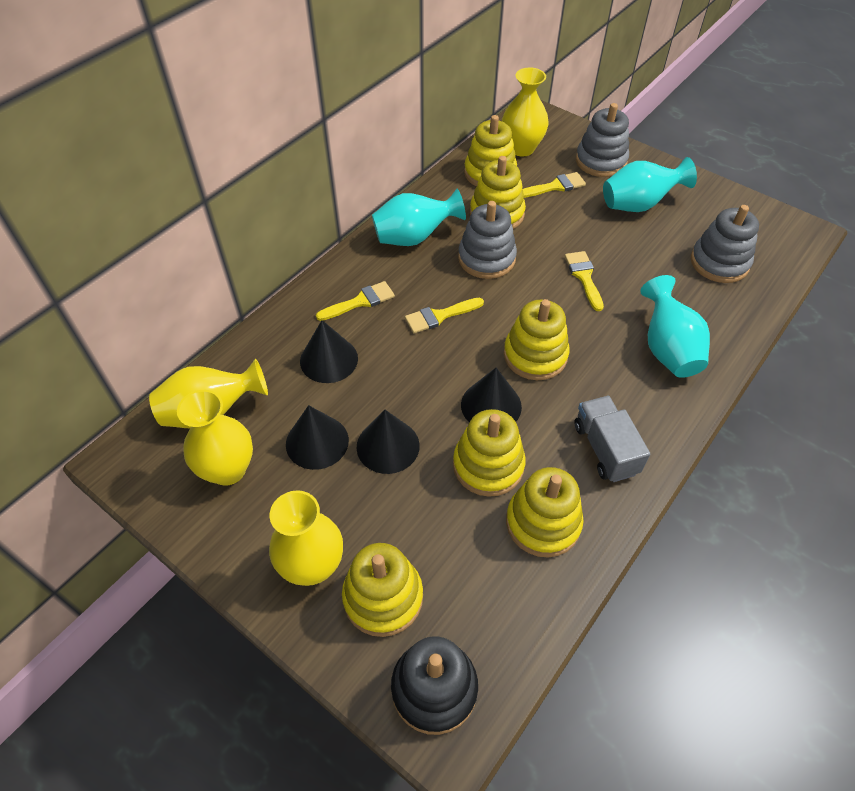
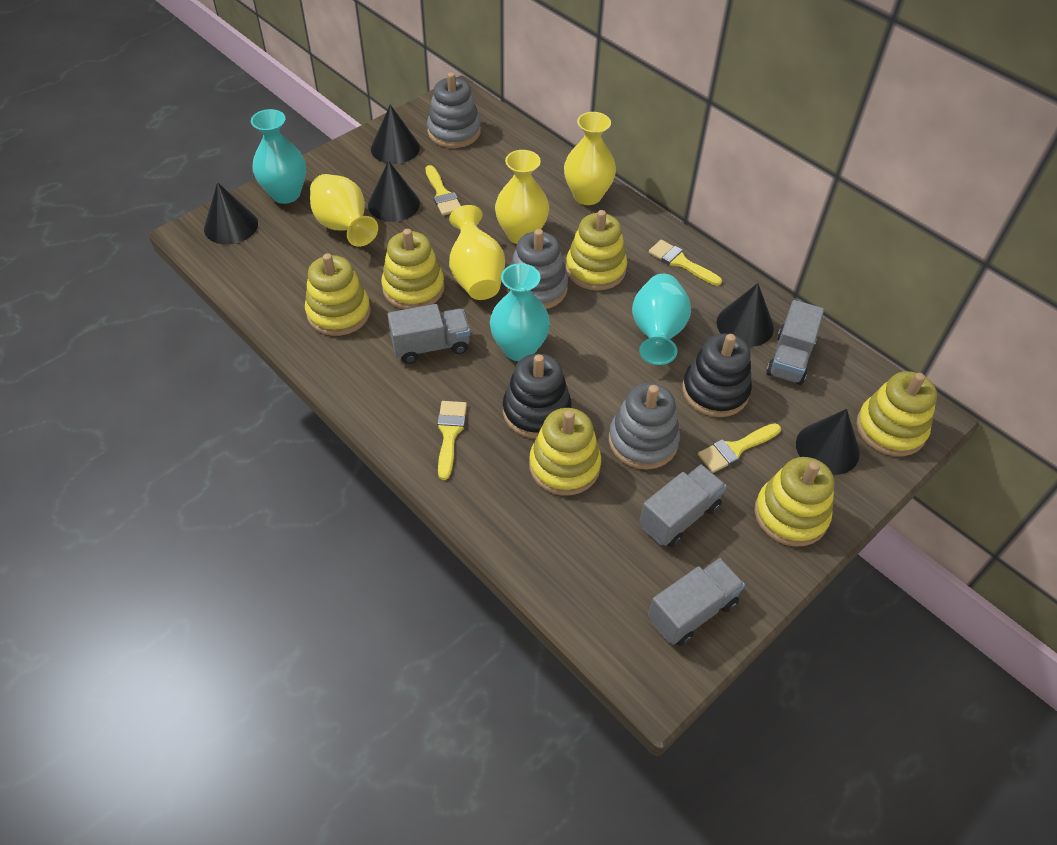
black cone: [286,405,349,470] [300,320,358,383] [356,410,420,474] [461,368,522,422] = 4 -> [204,182,258,245] [368,160,420,222] [371,105,420,164] [716,283,774,347] [796,409,860,475] = 5
black stacking toy: [391,636,478,735] = 1 -> [503,353,572,439] [682,333,752,417] = 2
grey truck: [574,396,650,482] = 1 -> [387,304,470,364] [639,465,727,547] [648,558,745,646] [766,300,824,385] = 4

